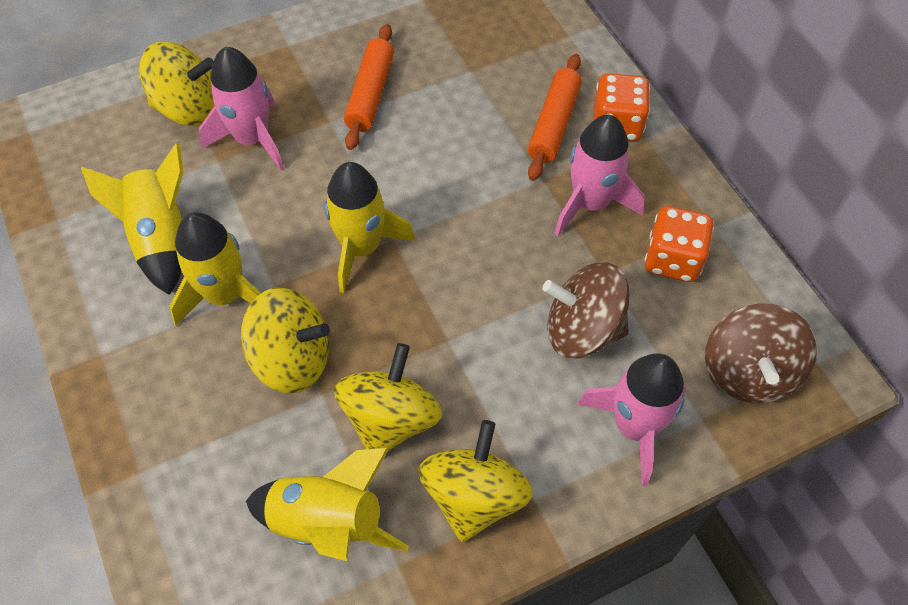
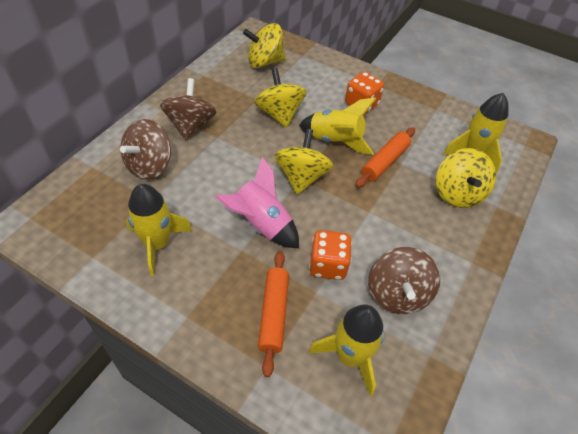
brown spinning top: [543,262,629,359] [705,303,818,403] = 2 -> [120,119,171,180] [160,78,216,141] [368,247,440,314] = 3
pink rocket: [199,46,284,170] [554,114,645,236] [577,353,686,486] = 3 -> [215,157,299,248] = 1

